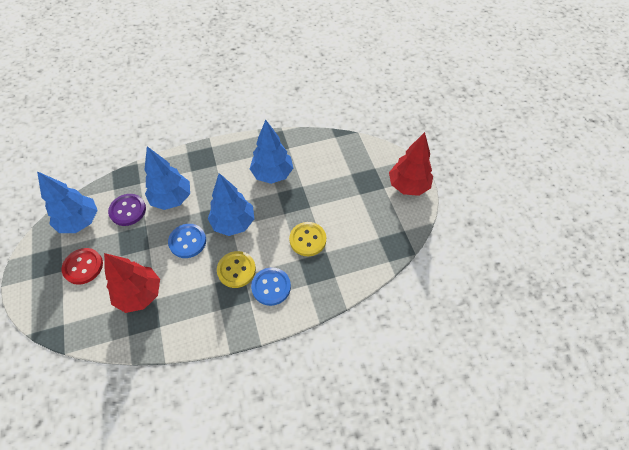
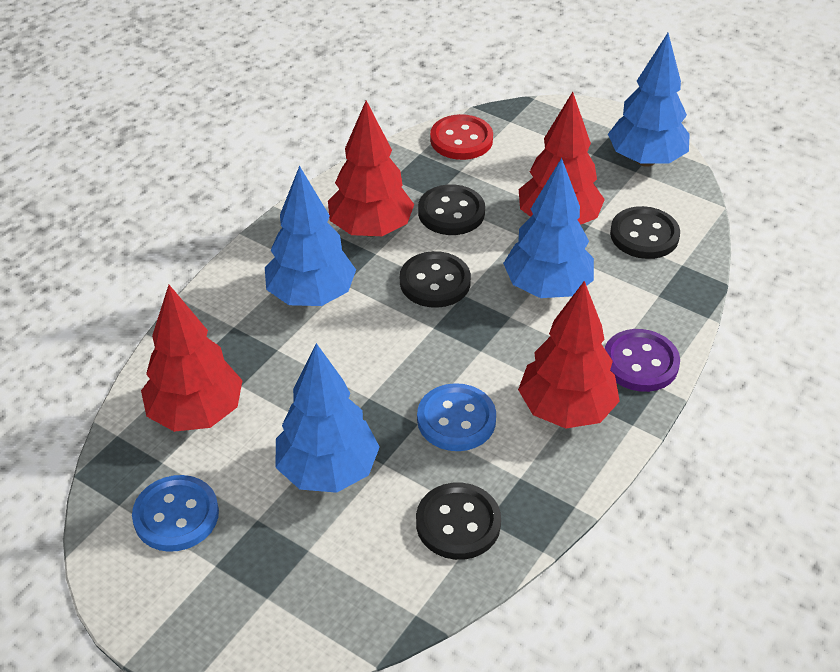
black button: none = 0 -> [400,251,471,308] [416,483,501,560] [418,185,485,235] [610,206,680,259] = 4
red tree: [104,253,160,313] [389,132,433,196] = 2 -> [141,285,243,432] [328,100,414,237] [518,281,620,428] [519,92,605,225] = 4
yellow button: [217,251,256,288] [289,222,326,256] = 2 -> none = 0

